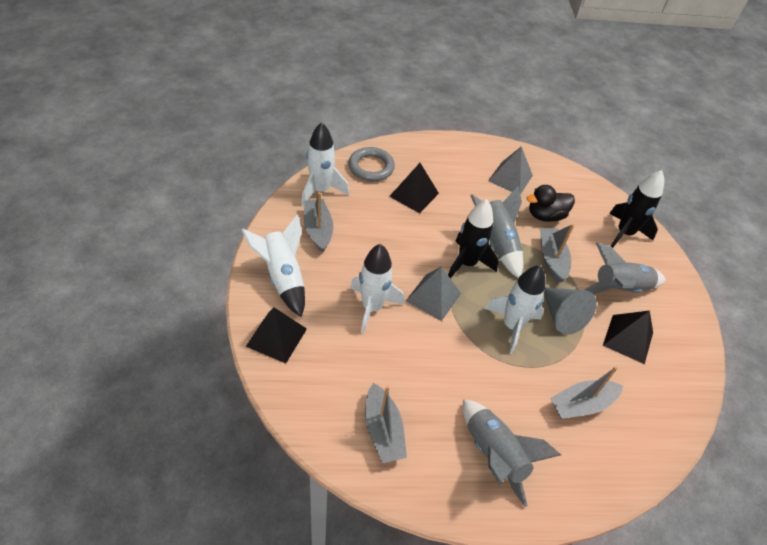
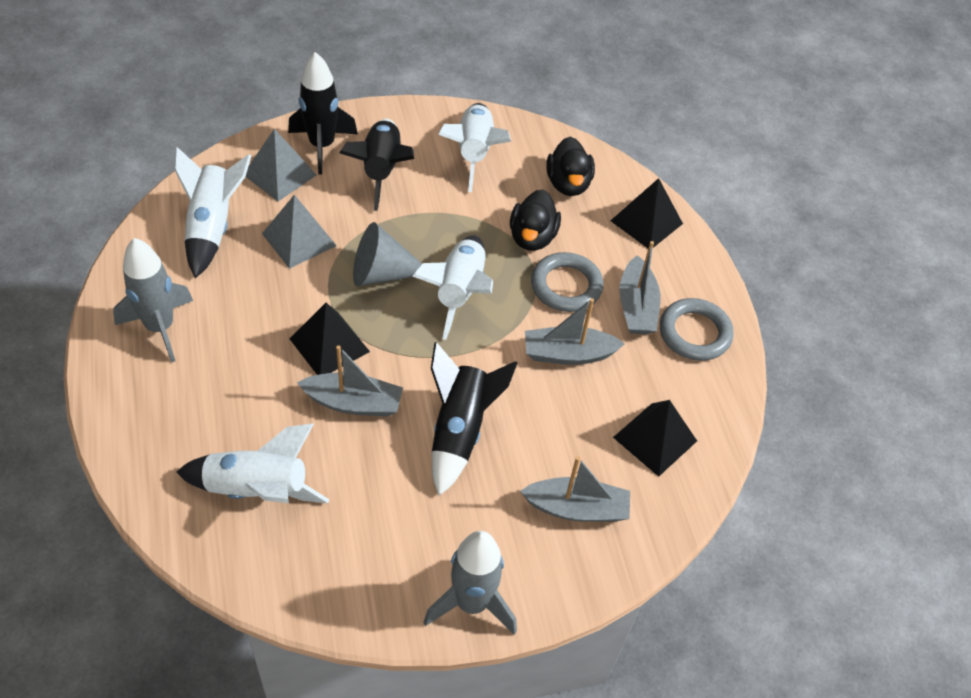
black duck: [527,185,575,222] = 1 -> [510,189,561,251] [547,137,595,196] = 2
black rocket: [448,199,499,279] [609,170,664,248] = 2 -> [288,52,358,174] [339,119,414,211] [431,342,517,496] = 3
grey ring: [349,147,395,181] = 1 -> [531,252,603,312] [660,298,734,361] = 2
grey rocket: [463,400,561,507] [470,186,523,278] [585,242,666,294] = 3 -> [113,238,193,363] [424,531,517,635] = 2

